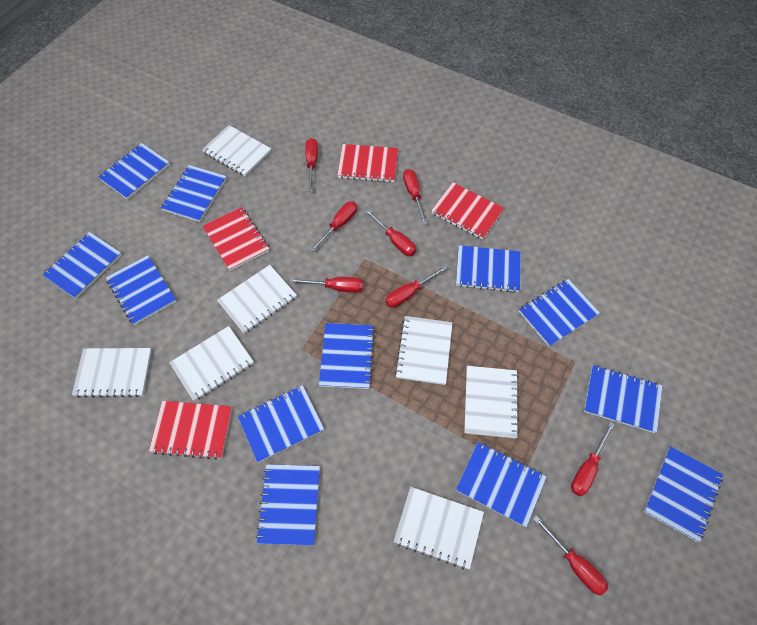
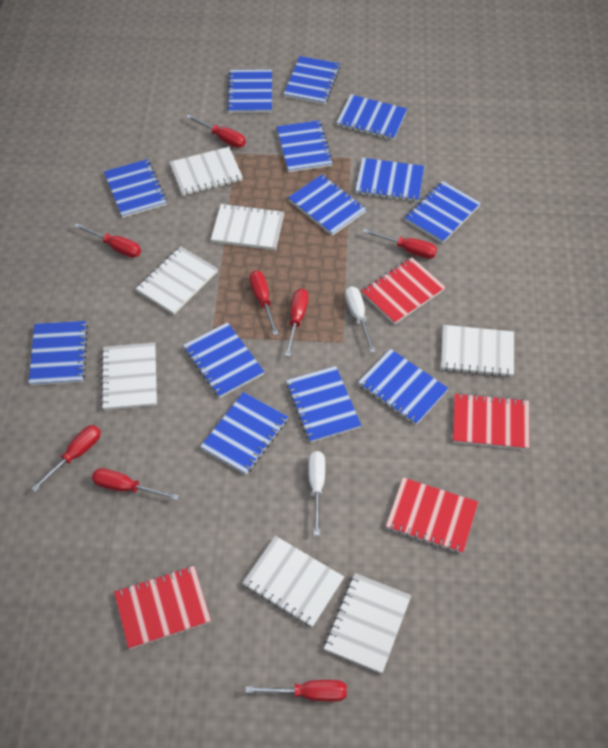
blue notebook: [42,232,122,299] [98,143,170,200] [106,255,177,325] [161,165,227,222] [238,385,324,463] [256,464,320,545] [319,323,375,389] [456,245,521,293] [456,442,547,527] [519,279,600,347] [584,365,662,433] [644,446,723,542] = 12 -> [29,321,88,385] [104,159,167,218] [183,322,264,398] [200,392,288,475] [227,69,272,113] [276,120,333,172] [284,56,340,105] [286,366,361,443] [288,175,366,236] [336,94,407,140] [355,158,424,202] [358,349,449,425] [405,181,481,243] = 13
white screwdriver: none = 0 -> [308,451,325,536] [345,286,375,353] = 2

